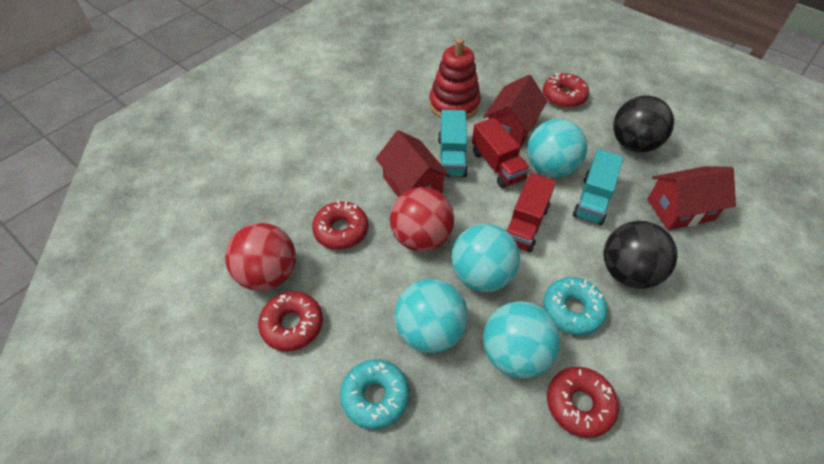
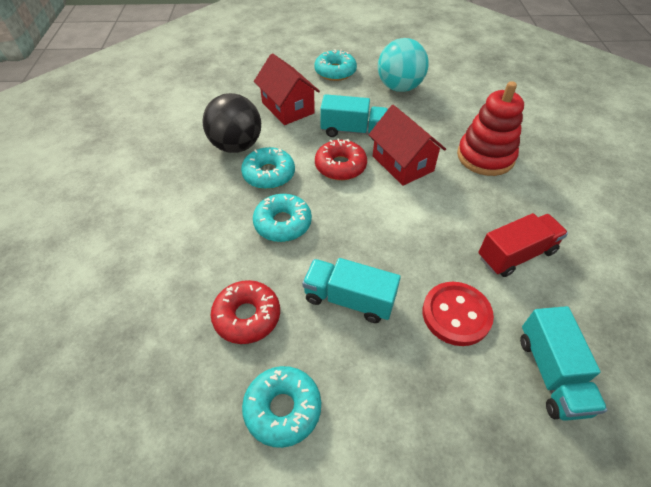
black ball: [603,221,678,288] [613,96,674,152] = 2 -> [203,93,261,153] = 1
red ball: [225,223,296,291] [390,187,454,252] = 2 -> none = 0
red button: none = 0 -> [422,282,494,346] = 1
red donut: [258,291,323,351] [312,201,368,250] [543,73,589,108] [547,367,619,438] = 4 -> [211,280,280,344] [315,138,367,180] = 2
red house: [376,130,450,197] [483,75,548,148] [647,166,736,230] = 3 -> [254,53,320,125] [369,105,446,186] = 2
red truck: [472,117,530,188] [506,173,556,252] = 2 -> [478,213,568,277] = 1
turquoise ball: [395,279,468,353] [451,224,520,292] [483,301,560,378] [527,119,587,178] = 4 -> [378,38,429,92] = 1
turquoise donut: [340,359,409,429] [543,277,607,335] = 2 -> [241,147,295,189] [242,366,321,448] [253,194,312,242] [314,49,357,81] = 4
turquoise truck: [438,110,468,177] [573,149,623,225] = 2 -> [302,258,401,323] [320,94,388,141] [520,306,607,421] = 3

